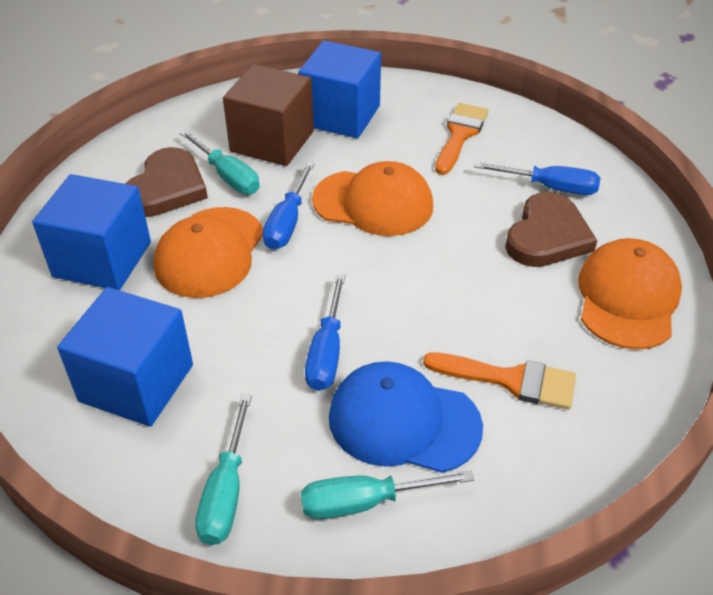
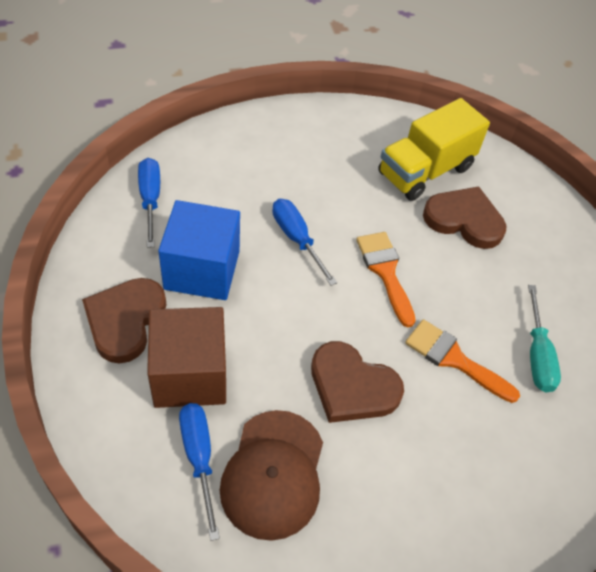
blue cap: [329,361,483,473] = 1 -> none = 0
blue cube: [32,174,151,290] [57,287,193,427] [298,41,381,138] = 3 -> [158,200,240,300] = 1
brown cap: none = 0 -> [219,410,323,541] = 1
brown heart: [125,147,208,217] [505,192,598,267] = 2 -> [82,278,167,364] [311,341,404,423] [423,186,507,249] = 3
orange cap: [153,207,263,298] [312,161,433,236] [578,238,682,350] = 3 -> none = 0
turquoise screwdriver: [180,130,260,194] [195,394,252,545] [301,471,474,519] = 3 -> [528,285,561,392] = 1
yellow truck: none = 0 -> [378,98,490,201] = 1

